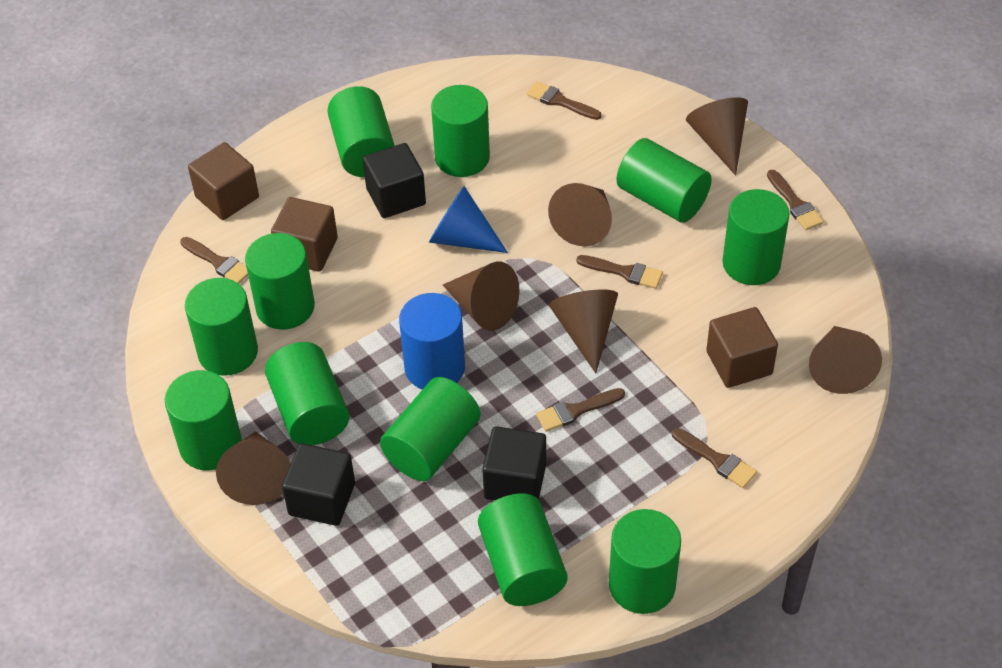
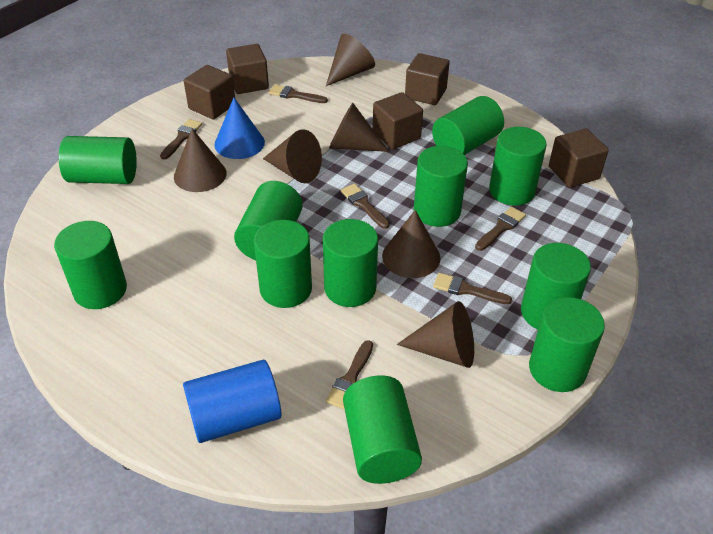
black cube: [282,443,355,526] [363,143,426,218] [482,426,546,500] = 3 -> none = 0
brown cube: [188,142,259,220] [271,197,338,272] [706,307,778,388] = 3 -> [184,65,235,120] [226,44,269,94] [373,92,423,149] [405,53,450,105] [549,129,609,188] = 5

